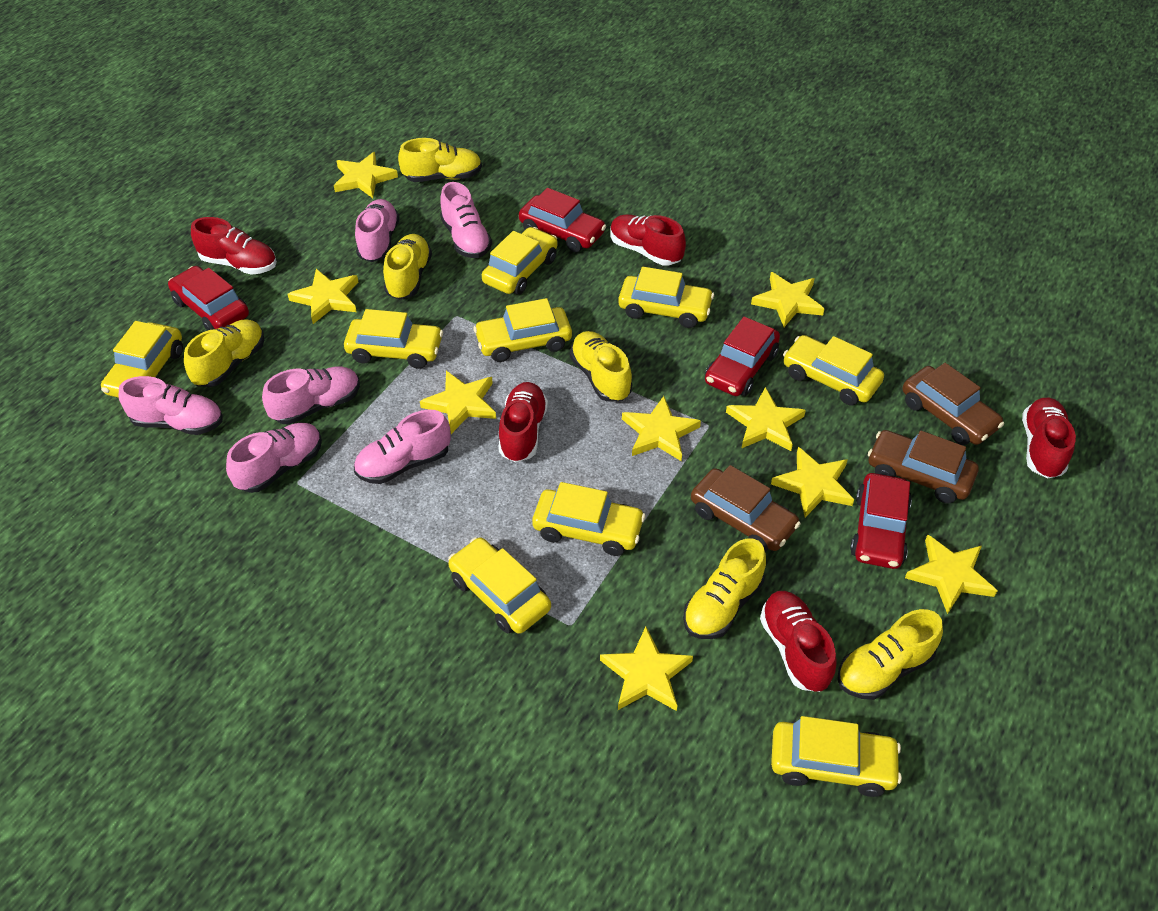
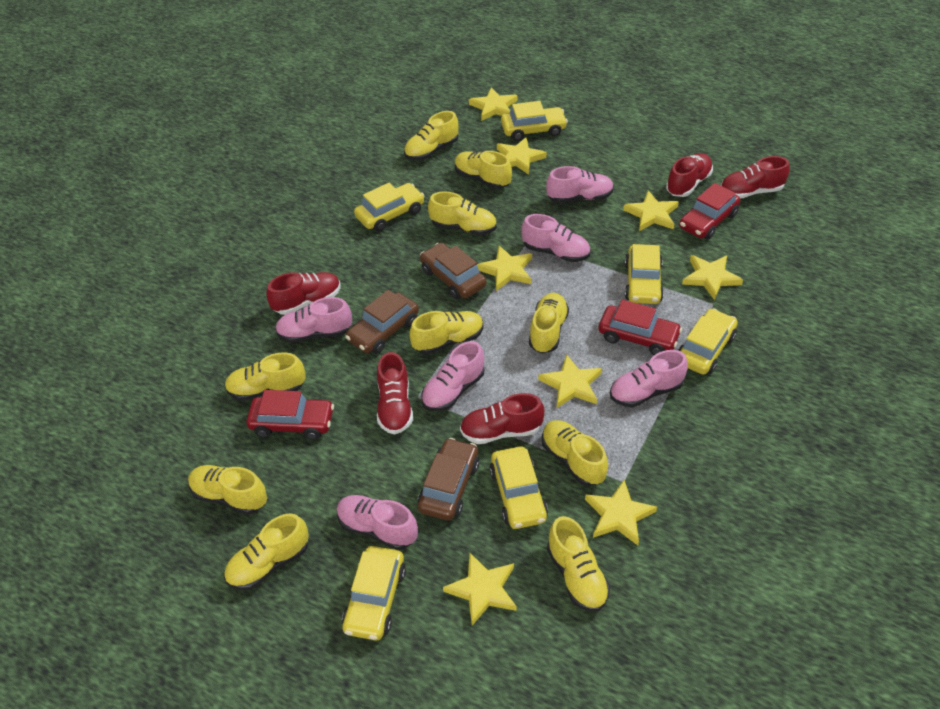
red car: [168,266,249,331] [519,188,606,252] [705,317,780,396] [850,473,912,569] = 4 -> [246,390,334,440] [599,300,682,355] [679,183,741,240] = 3
yellow car: [101,321,183,398] [344,309,443,369] [448,537,551,634] [473,298,572,362] [482,227,558,295] [532,482,645,556] [618,267,714,328] [771,716,902,797] [783,335,884,405] = 9 -> [342,546,406,640] [354,183,425,232] [490,446,548,529] [501,101,568,141] [625,244,664,304] [678,308,738,375] = 6
yellow shoe: [184,319,264,387] [383,234,432,300] [398,138,482,182] [570,331,632,402] [683,539,766,639] [837,609,943,700] = 6 -> [188,465,267,515] [224,513,309,590] [225,352,306,401] [404,111,458,160] [409,311,483,355] [428,191,497,235] [455,151,512,189] [529,293,569,353] [542,420,608,486] [547,516,610,612] = 10
yellow star: [288,269,358,324] [334,152,398,198] [420,371,496,434] [600,627,693,711] [622,396,701,461] [726,387,806,451] [751,272,824,327] [771,447,854,518] [905,535,997,614] = 9 -> [443,553,517,625] [469,87,517,121] [477,246,532,291] [497,137,547,175] [538,354,602,408] [585,480,657,545] [623,191,679,231] [682,255,743,300] = 8

